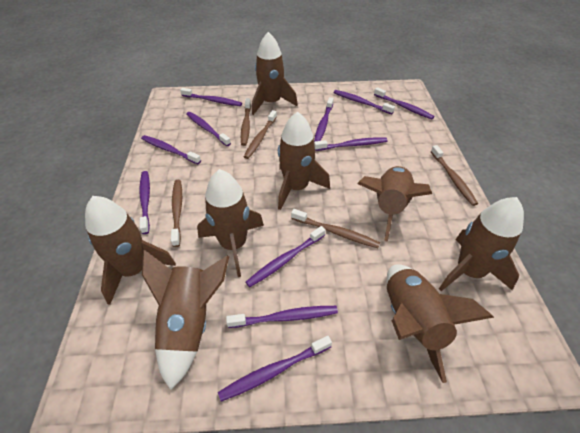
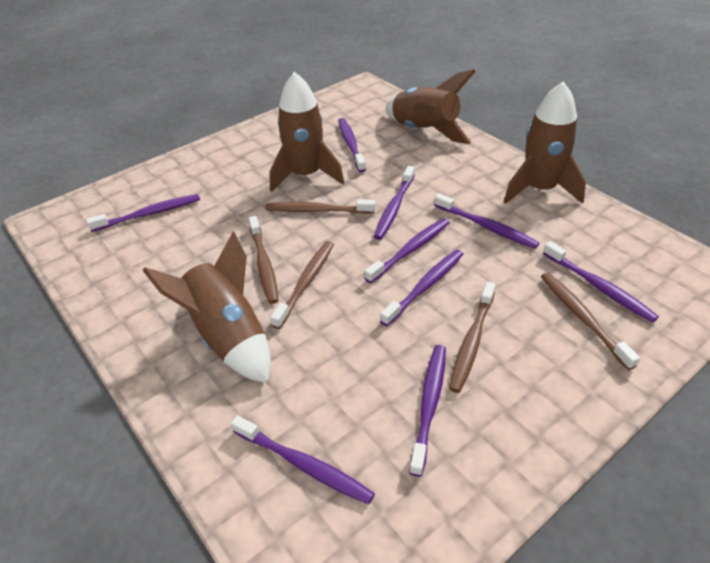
brown rocket: [85,196,176,305] [142,250,229,390] [197,169,264,277] [252,32,298,115] [278,111,330,210] [357,166,432,242] [387,264,494,383] [439,197,524,291] = 8 -> [142,232,271,384] [269,72,344,192] [385,69,476,144] [504,81,586,204] = 4
purple toothbrush: [139,171,150,234] [141,135,201,164] [180,88,242,106] [186,112,231,146] [218,336,332,402] [226,306,338,328] [246,226,326,287] [314,97,334,142] [314,137,387,151] [333,90,395,114] [374,87,434,119] = 11 -> [86,194,200,232] [231,416,375,505] [338,118,366,172] [365,218,450,283] [374,166,415,240] [380,250,463,326] [409,345,446,477] [434,193,539,249] [543,241,659,323] = 9

